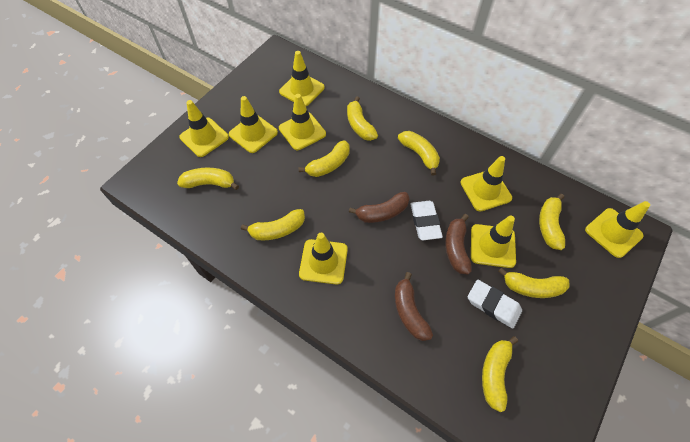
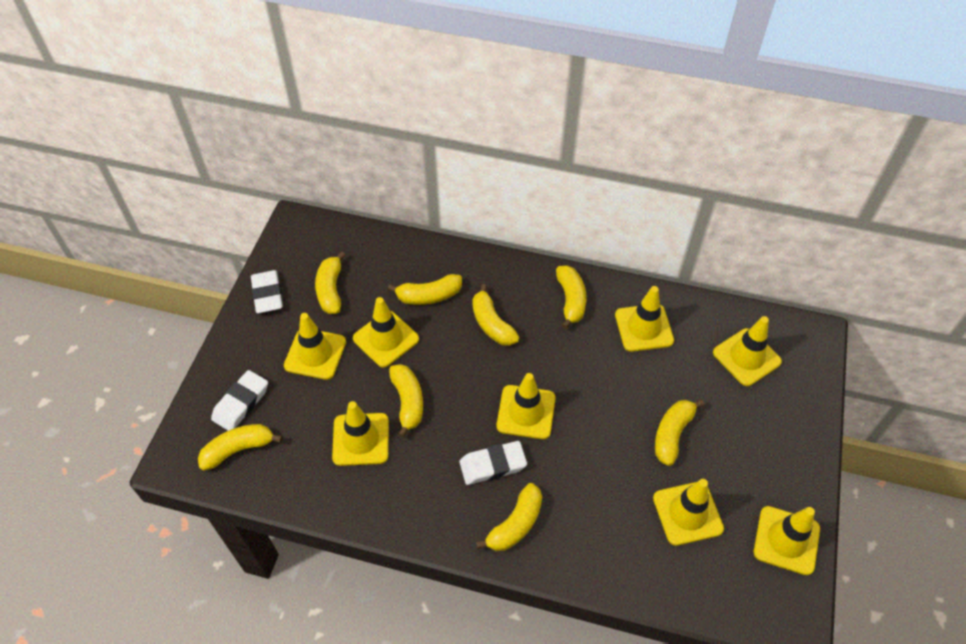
brown banana: [349,192,410,223] [395,272,433,341] [445,214,472,275] = 3 -> none = 0
white eraser: [410,201,443,240] [468,280,522,329] = 2 -> [211,370,268,431] [251,270,283,313] [459,441,527,485] = 3

